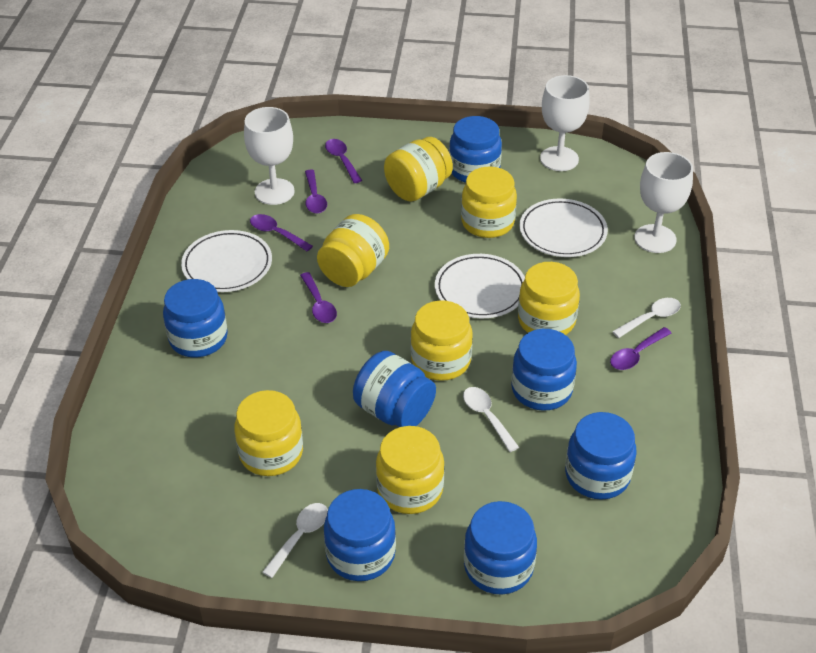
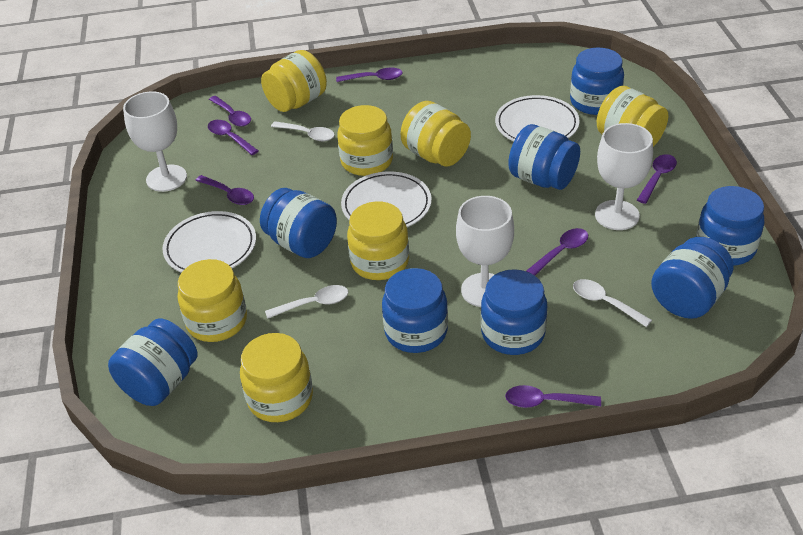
blue jar: [163,279,228,357] [324,489,396,581] [353,351,436,427] [449,116,502,183] [464,501,537,595] [511,329,577,411] [565,412,637,500] = 7 -> [108,318,198,406] [260,188,337,258] [382,268,448,353] [481,269,547,355] [508,124,580,190] [570,48,624,115] [651,237,734,319] [696,186,765,266] = 8
purple spoon: [250,214,313,252] [300,272,337,323] [305,170,327,214] [325,139,362,183] [610,327,671,370] = 5 -> [195,175,254,205] [208,120,259,155] [209,96,251,127] [336,68,403,82] [505,385,601,408] [526,228,588,275] [637,154,677,204] = 7

